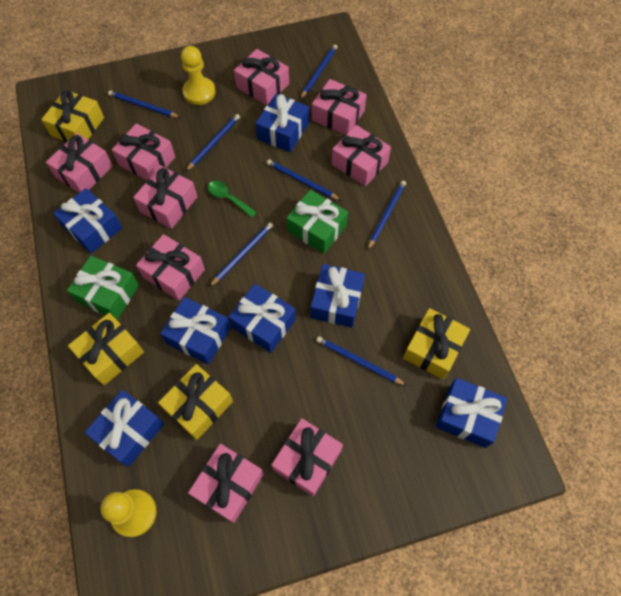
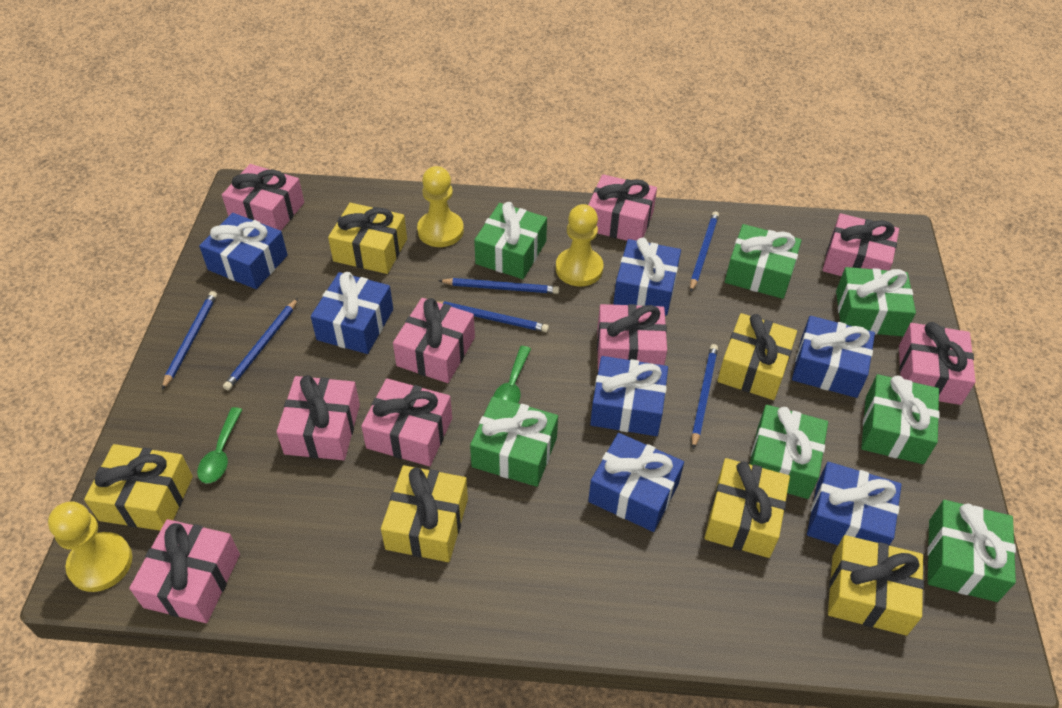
blue pencil: [108,91,181,118] [185,114,240,172] [209,222,273,287] [267,159,341,200] [300,45,338,99] [316,336,407,386] [367,181,406,251] = 7 -> [162,291,217,390] [223,298,298,390] [436,301,549,332] [438,278,559,294] [690,211,719,292] [692,344,718,449] = 6
green gift: [67,256,139,320] [286,190,348,254] = 2 -> [470,397,558,487] [474,202,547,279] [725,224,802,299] [750,405,828,499] [836,267,916,336] [861,374,940,464] [927,500,1016,602] = 7
green spoon: [208,181,257,218] = 1 -> [197,407,243,484] [493,346,531,403] = 2
yellow gift: [41,90,104,142] [68,313,144,385] [158,364,233,440] [403,308,470,379] = 4 -> [84,444,193,531] [328,203,407,274] [381,465,468,562] [705,458,790,558] [717,313,797,400] [828,535,924,635] = 6
yellow pawn: [100,489,157,537] [181,46,216,105] = 2 -> [48,501,132,592] [417,166,464,247] [556,204,604,286] = 3

